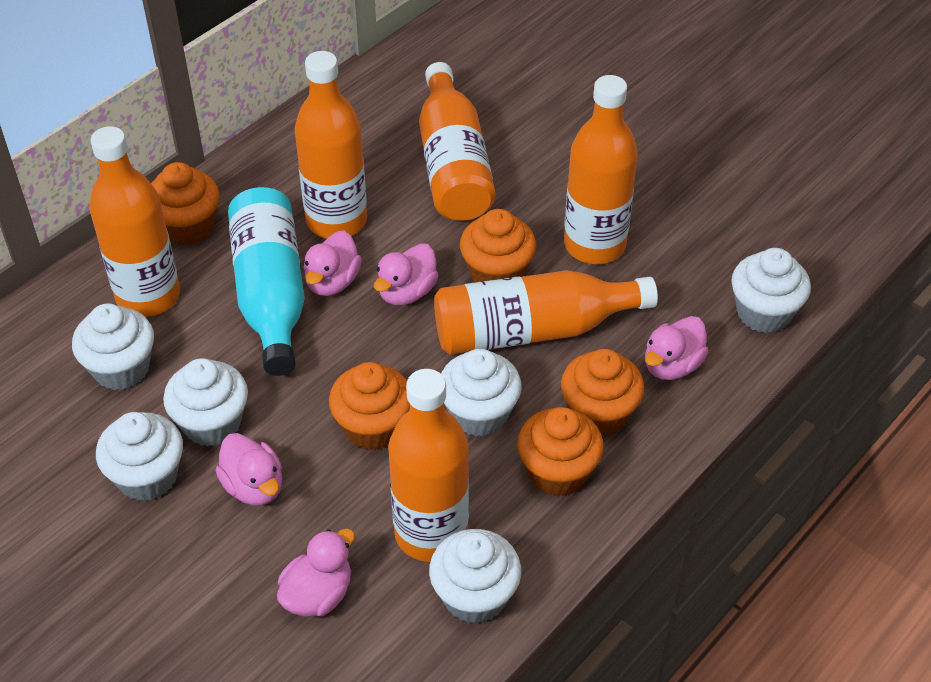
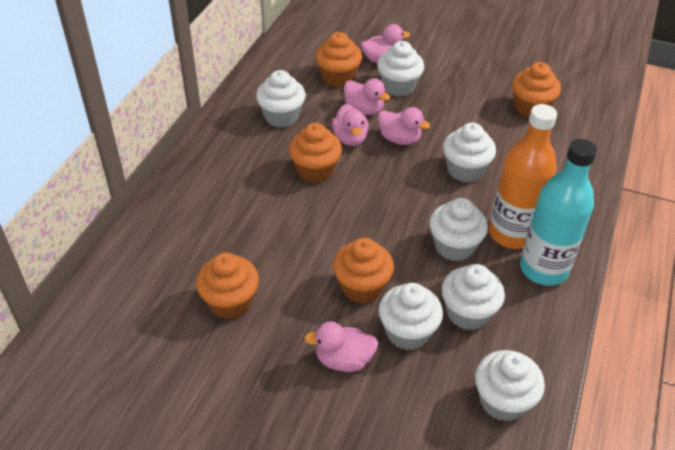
orange bottle: [90,126,180,317] [295,51,367,239] [388,369,469,562] [419,62,496,221] [434,270,658,355] [564,75,638,264] = 6 -> [489,104,557,249] = 1
white cupcake: [72,303,154,390] [96,412,183,501] [163,358,248,447] [429,529,521,624] [441,349,522,436] [731,248,811,333] = 6 -> [256,70,306,128] [377,41,424,97] [379,283,443,350] [430,198,488,261] [442,264,505,330] [443,123,496,183] [475,350,545,421] = 7

